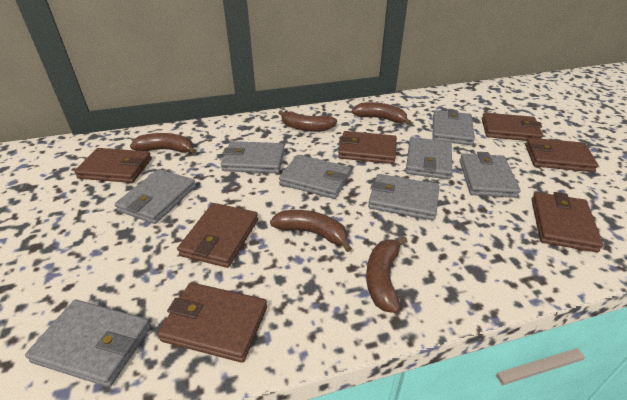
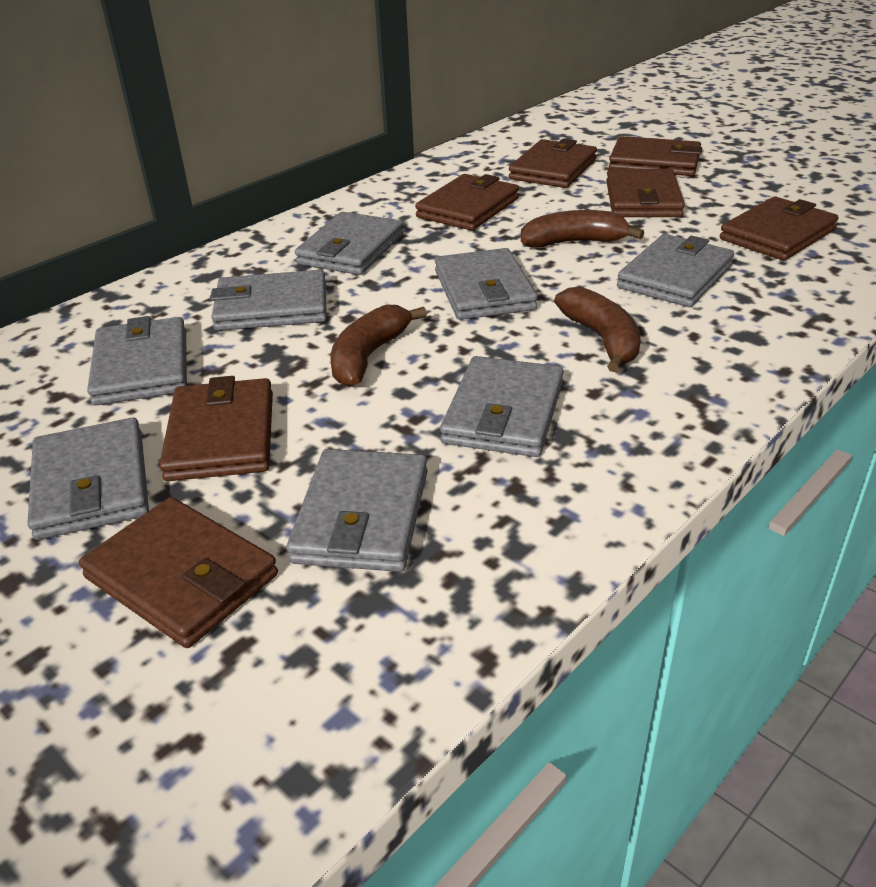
brown banana: [130,133,197,154] [270,210,352,252] [278,110,337,131] [352,102,412,125] [366,236,407,313] = 5 -> [331,304,427,387] [521,210,644,248] [554,287,641,372] = 3

